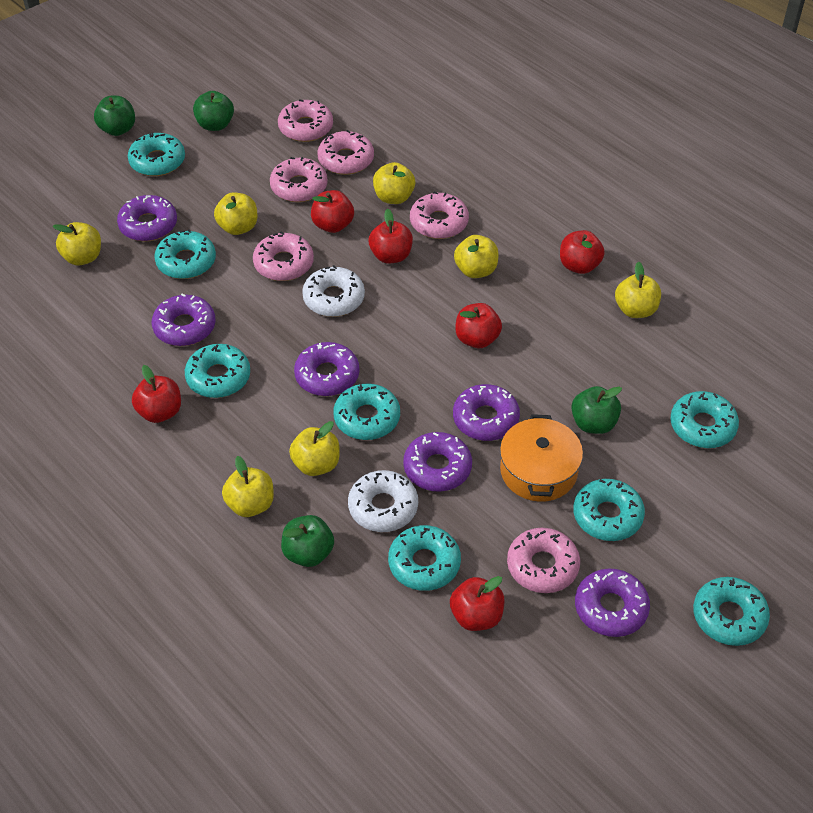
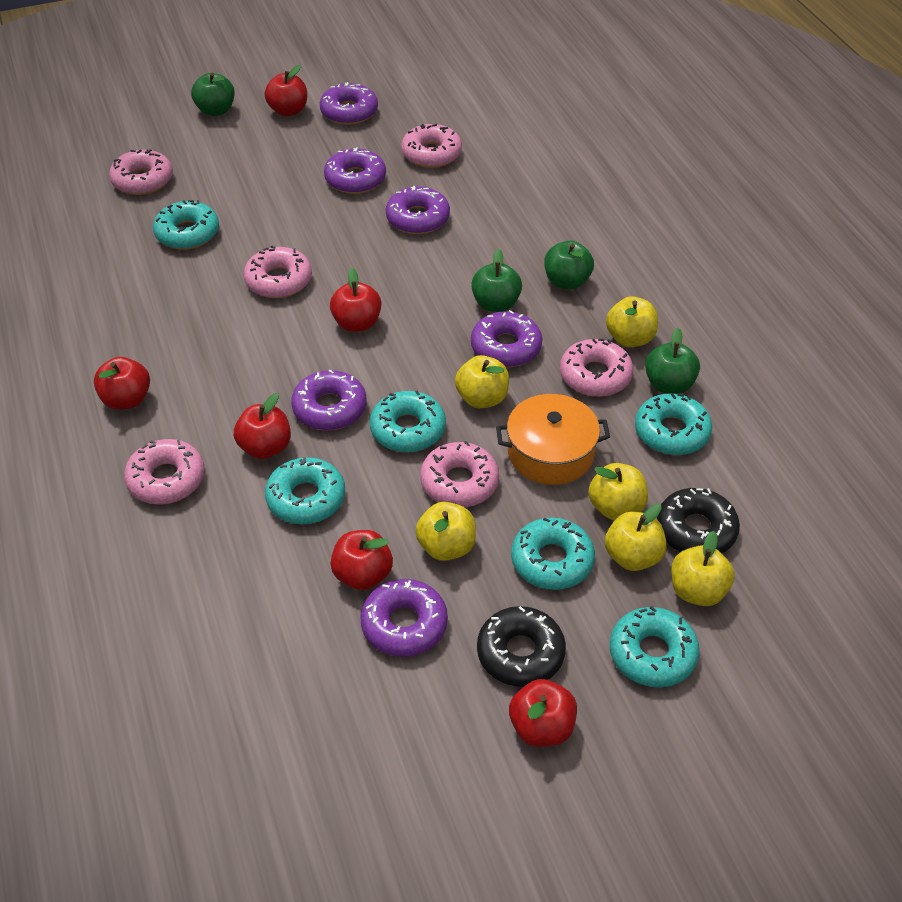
black donut: none = 0 -> [477,606,566,687] [657,488,740,553] = 2
turquoise donut: [128,132,185,176] [154,230,216,279] [185,344,250,398] [333,383,400,440] [388,525,461,591] [573,479,645,541] [670,391,739,448] [693,577,770,646] = 8 -> [153,200,219,250] [265,457,345,525] [370,391,446,453] [511,517,595,590] [610,606,699,688] [635,393,712,455] = 6
white donut: [302,265,365,317] [348,470,418,532] = 2 -> none = 0
yellow apple: [53,222,101,266] [214,192,257,235] [222,456,274,517] [289,421,340,476] [373,162,415,204] [454,235,499,278] [615,262,661,318] = 7 -> [415,502,476,561] [455,355,509,408] [588,463,648,520] [605,504,666,571] [606,296,658,347] [671,531,735,606] = 6

